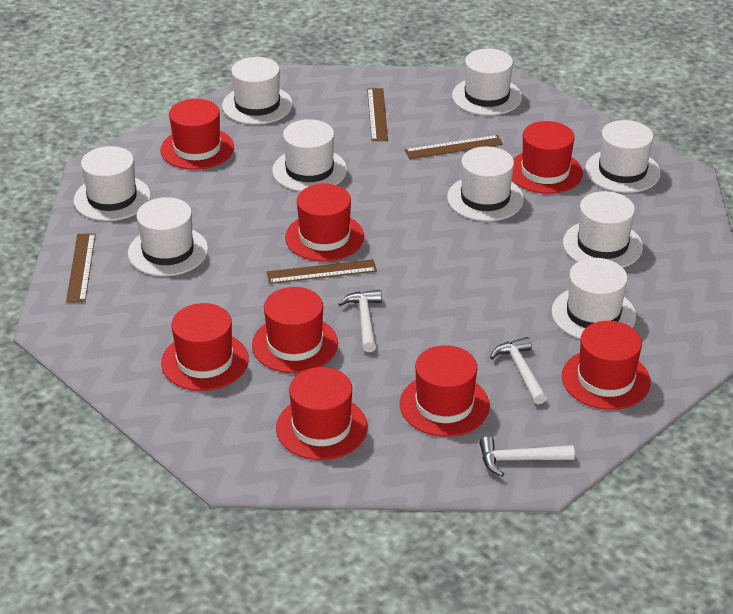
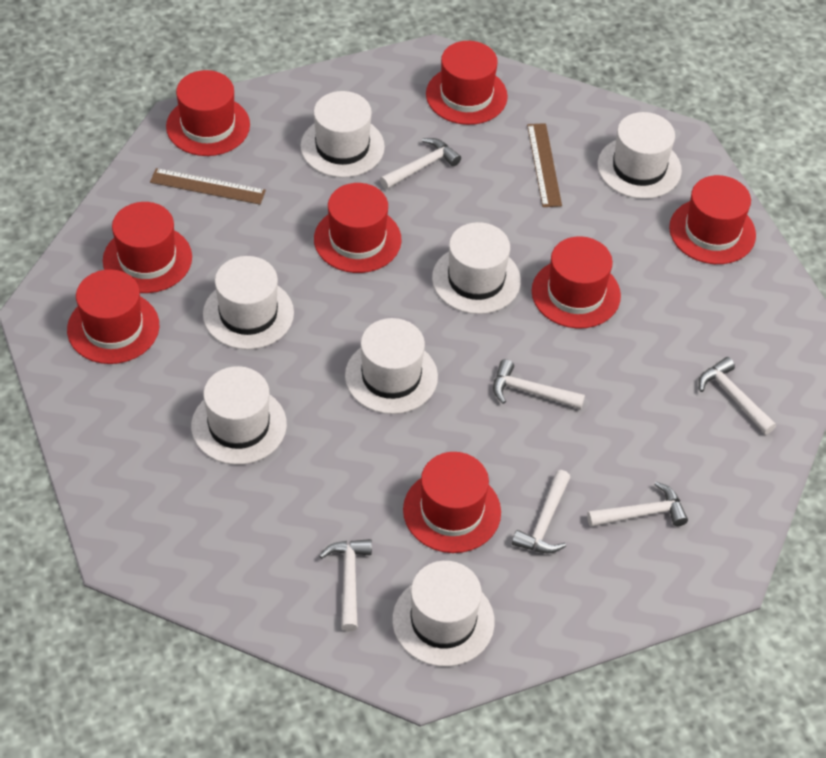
brown ruler: [66,233,96,302] [267,259,377,284] [367,88,388,141] [405,135,503,159] = 4 -> [150,168,266,205] [527,123,562,207] = 2
white hammer: [339,290,382,352] [479,436,575,477] [490,337,547,404] = 3 -> [319,539,372,632] [380,138,461,189] [493,359,585,409] [512,470,570,553] [587,482,688,527] [699,357,776,435] = 6
white hat: [73,146,151,221] [128,197,208,276] [222,57,293,125] [272,119,347,192] [447,146,524,221] [452,48,522,116] [551,258,636,339] [563,191,643,268] [585,120,661,193] = 9 -> [191,366,287,465] [203,256,294,350] [300,91,385,178] [345,318,438,414] [392,561,495,667] [432,222,521,314] [598,112,682,199] = 7

